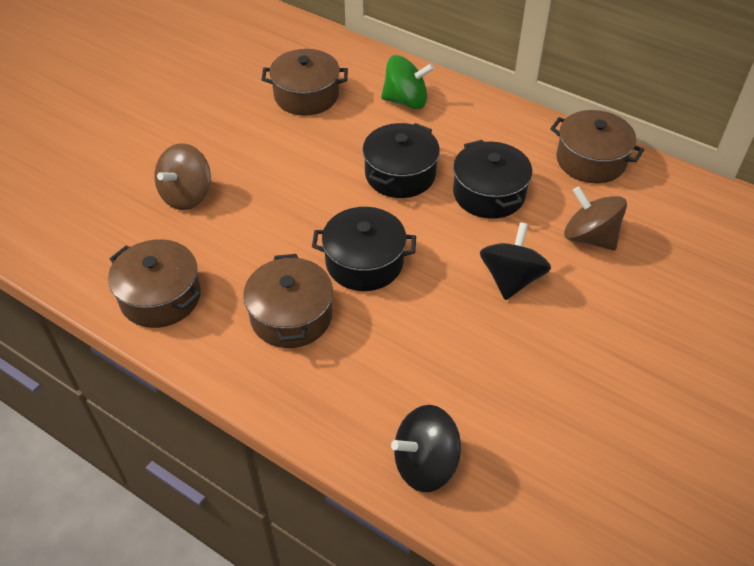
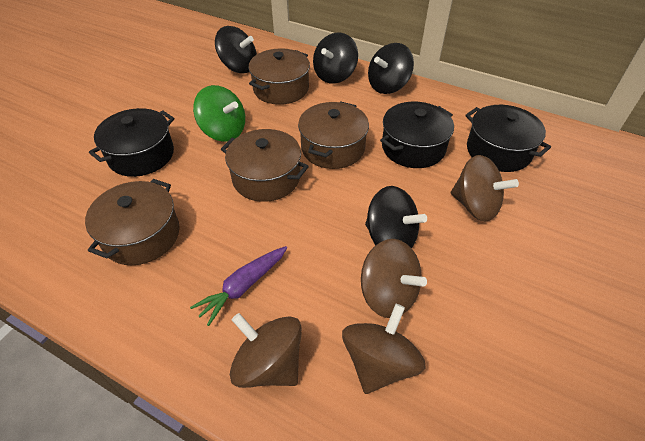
black spinning top: [391,405,461,492] [480,222,551,300] = 2 -> [215,26,257,73] [313,32,358,84] [365,186,427,248] [368,43,414,94] = 4
brown spinning top: [154,143,211,210] [564,186,627,251] = 2 -> [230,313,302,388] [342,304,426,394] [361,239,427,318] [451,155,519,222] = 4
purple carrot: none = 0 -> [190,246,287,326] = 1

